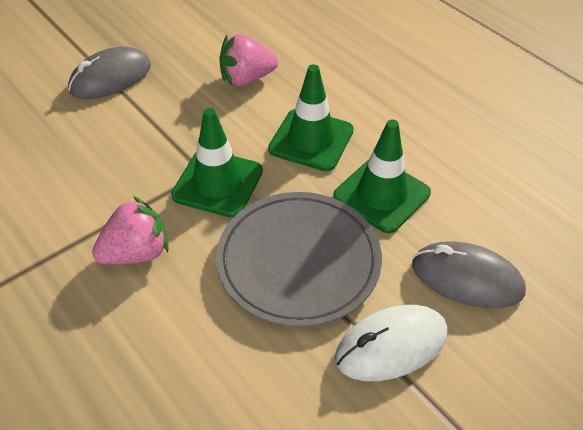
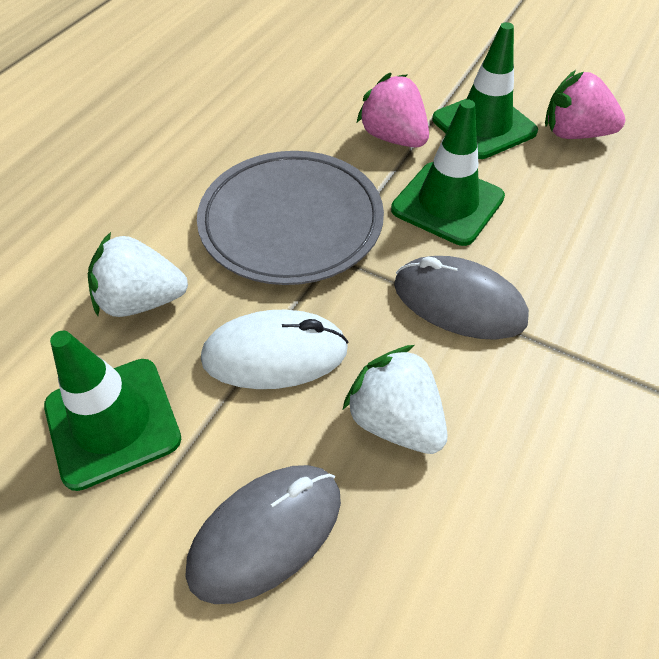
white strawberry: none = 0 -> [88,232,188,317] [343,345,448,454] = 2

